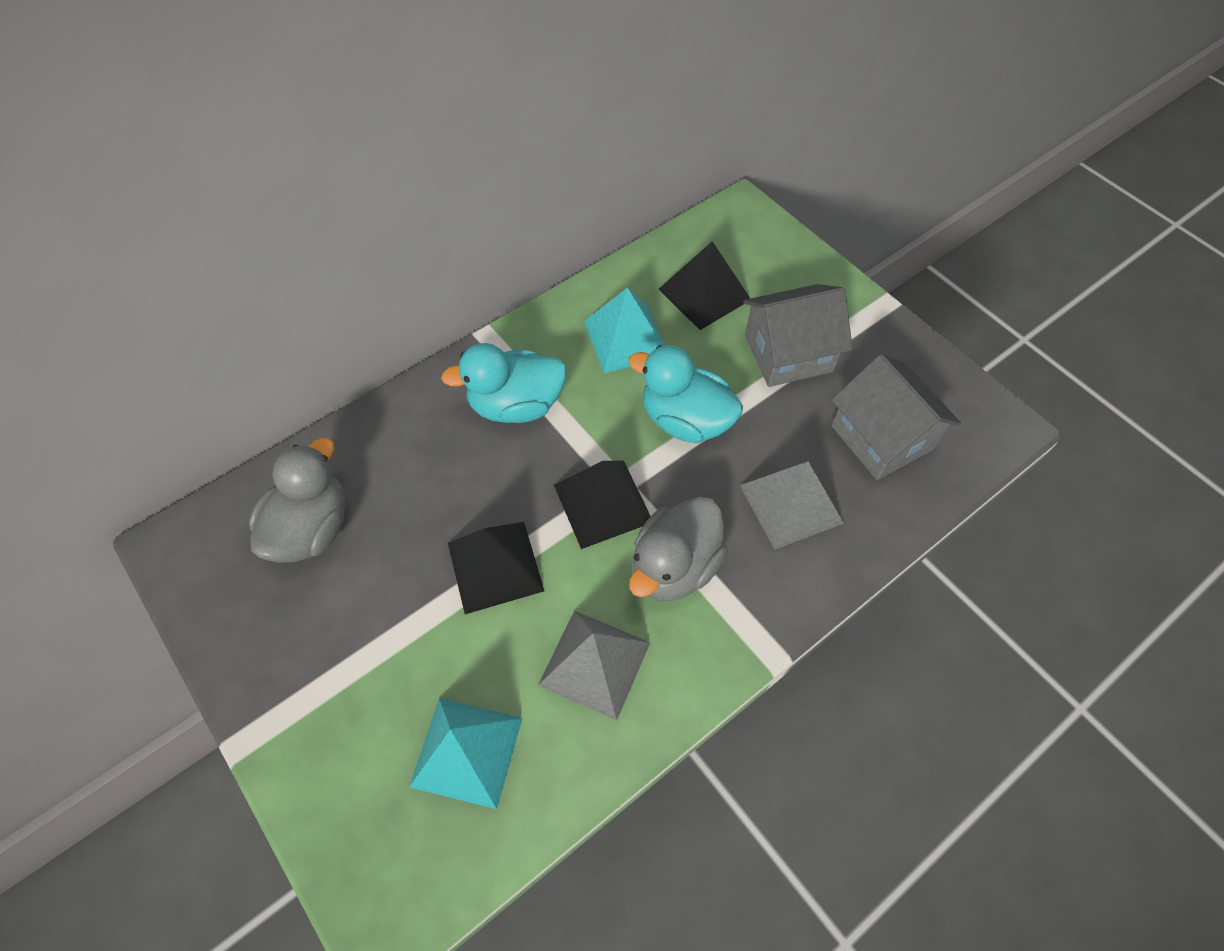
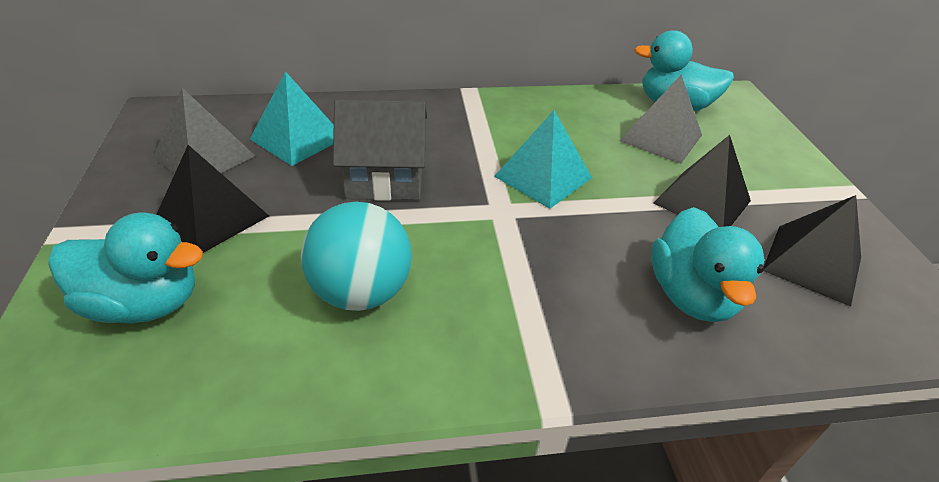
grey duck: [249,438,345,563] [629,497,728,601] = 2 -> none = 0
grey house: [743,284,853,387] [831,354,961,480] = 2 -> [333,99,427,201] = 1
turquoise ball: none = 0 -> [301,202,412,311] = 1
turquoise duck: [441,343,567,423] [628,345,743,443] = 2 -> [48,213,203,323] [634,30,734,111] [651,207,764,322] = 3

